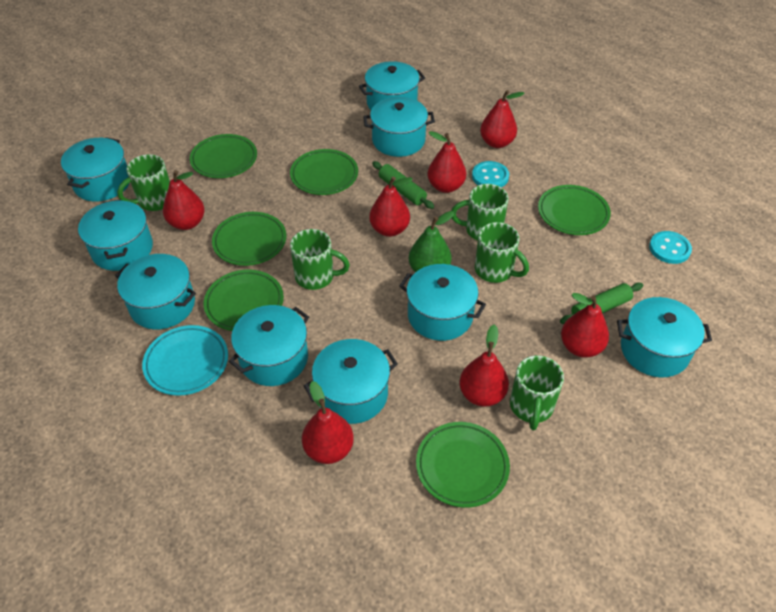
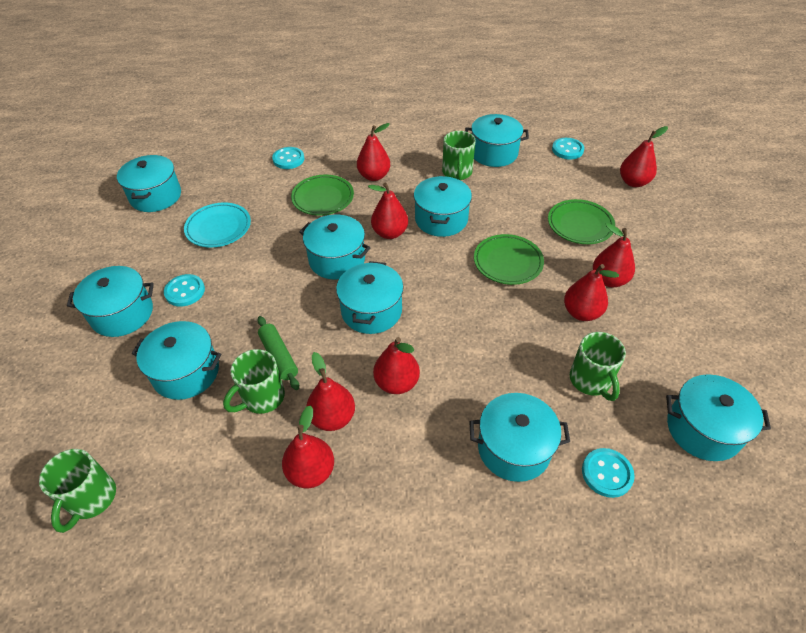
green mug: [117,154,170,211] [290,229,350,290] [451,184,508,241] [475,222,529,283] [510,355,564,430] = 5 -> [39,449,116,533] [223,349,285,414] [442,131,476,180] [570,332,626,401] = 4
green pear: [409,211,454,272] = 1 -> none = 0
green plate: [190,134,257,178] [204,270,284,331] [212,212,286,266] [290,149,358,195] [416,422,510,508] [538,185,611,235] = 6 -> [291,175,354,215] [474,234,544,285] [548,199,615,244] = 3
green rolling pin: [372,161,434,209] [560,283,643,324] = 2 -> [257,316,299,390] = 1
red pear: [163,170,205,230] [302,381,354,464] [369,177,412,237] [428,131,466,193] [459,324,509,407] [480,90,525,148] [561,293,609,358] = 7 -> [282,405,334,488] [306,352,355,431] [357,123,390,181] [368,182,408,239] [373,337,420,394] [564,264,619,321] [593,223,635,287] [620,126,668,187] = 8
turquoise button: [472,161,509,187] [649,231,692,264] = 2 -> [164,274,205,307] [272,147,305,169] [552,138,584,160] [582,448,635,498] = 4

